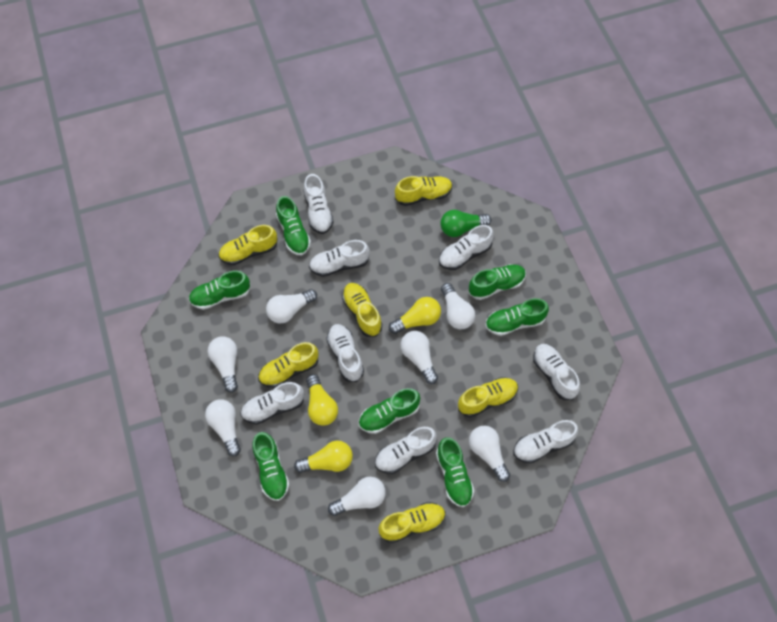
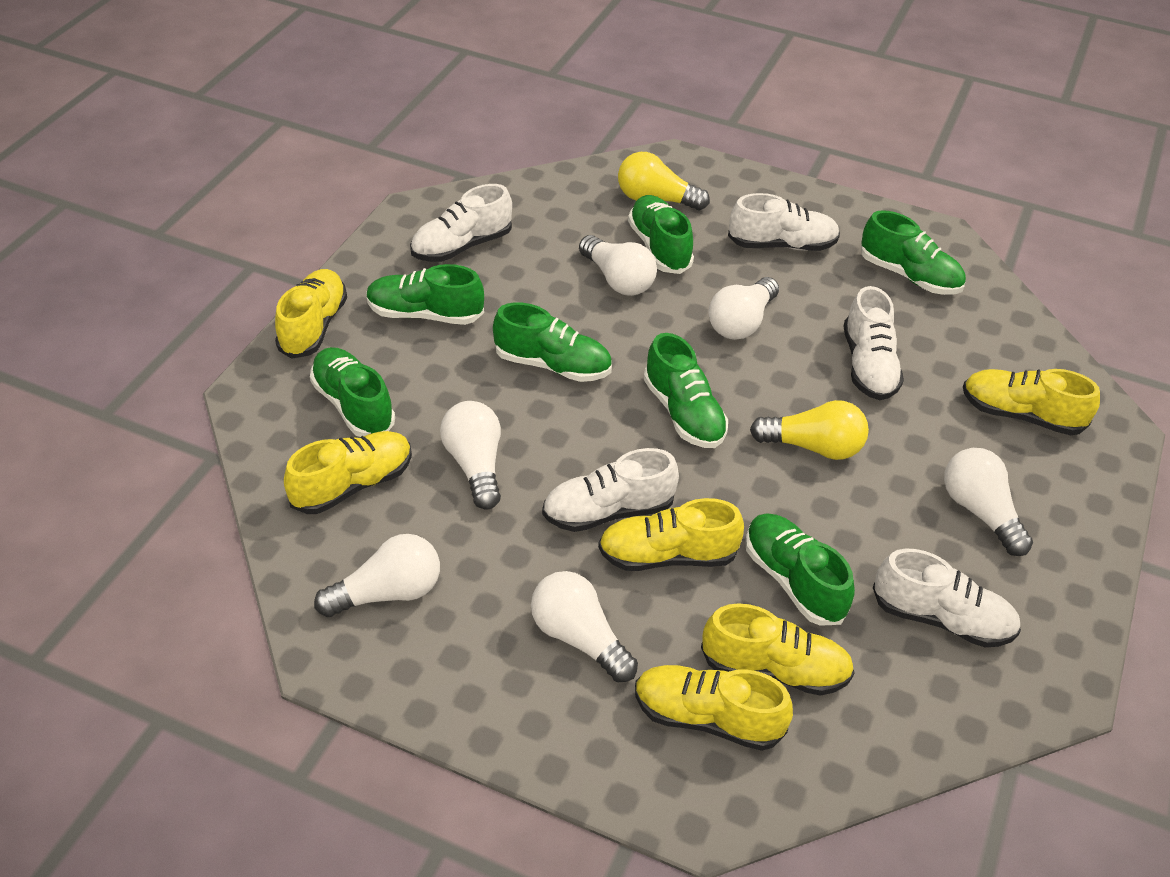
green light bulb: [440,210,491,237] = 1 -> none = 0
white light bulb: [205,399,241,456] [208,336,238,393] [266,289,317,324] [328,477,386,516] [400,331,438,384] [441,283,475,329] [469,426,510,482] = 7 -> [314,534,440,617] [440,401,501,510] [531,571,638,682] [579,235,657,296] [708,277,779,340] [944,448,1033,556] = 6
white shoe: [240,382,304,425] [303,174,334,234] [309,240,370,277] [326,324,364,382] [375,427,437,474] [439,225,494,270] [513,420,578,464] [533,344,580,400] = 8 -> [410,184,512,262] [542,448,679,532] [728,193,840,251] [843,286,904,400] [873,549,1021,647] = 5
yellow light bulb: [294,440,353,473] [306,374,338,426] [389,297,441,334] = 3 -> [618,152,710,210] [750,400,869,460] = 2

